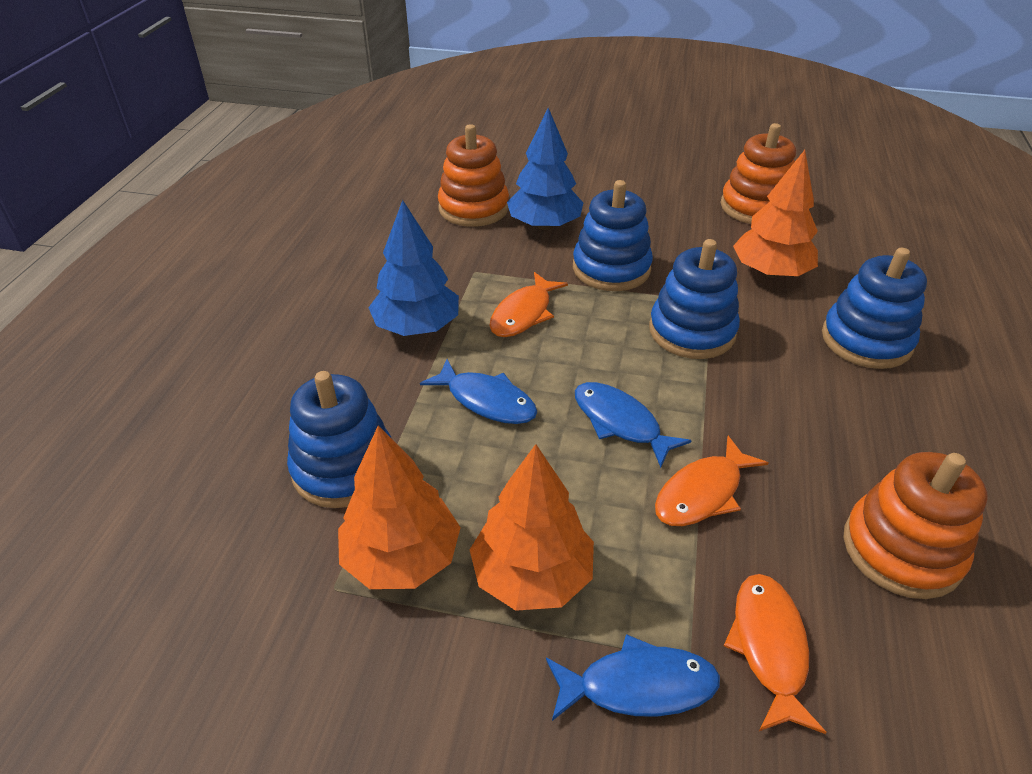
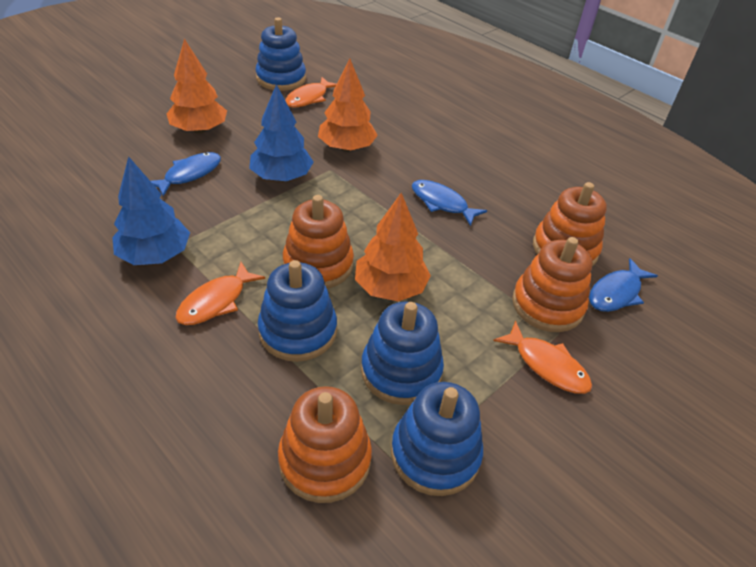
orange stacking toy: [438,124,509,227] [721,123,796,224] [844,452,987,599] = 3 -> [278,386,372,503] [283,195,354,289] [512,237,592,332] [533,182,607,266] = 4

